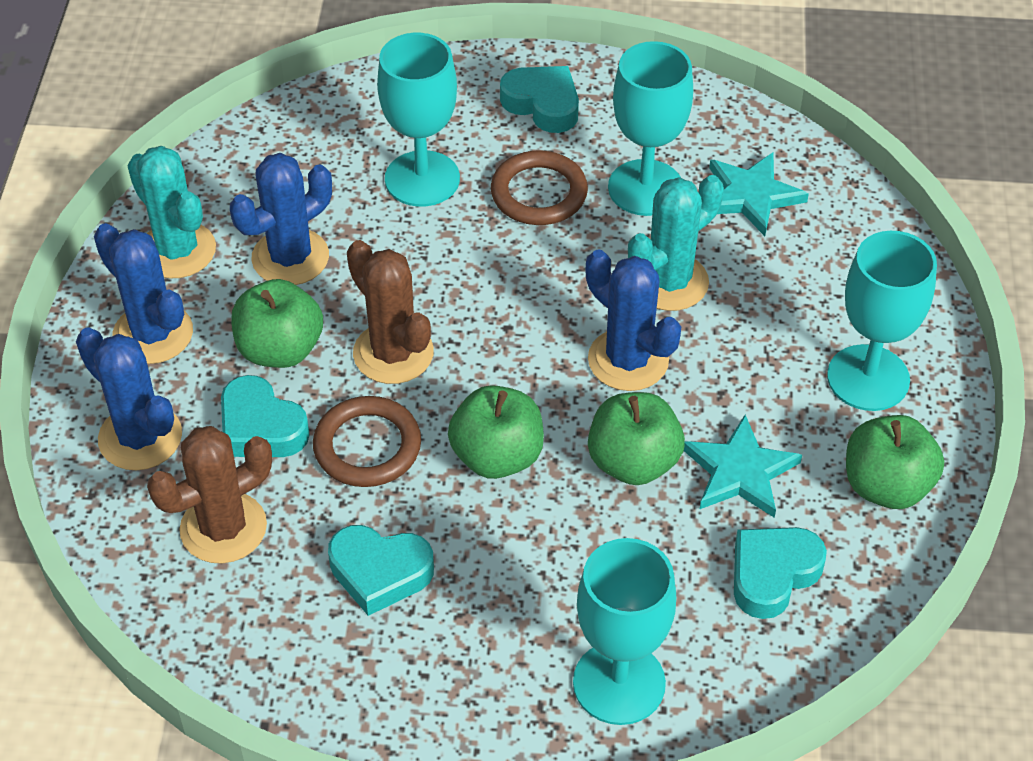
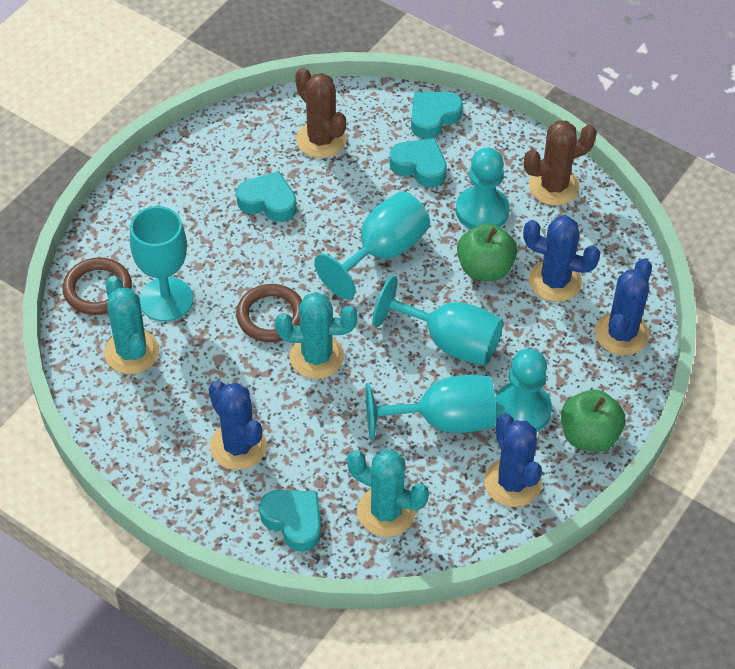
green apple: [231,279,323,368] [448,385,544,479] [588,392,685,485] [846,415,944,509] = 4 -> [457,223,517,281] [561,389,626,452] = 2
turquoise cactus: [127,146,216,278] [628,175,724,311] = 2 -> [104,276,159,374] [275,292,357,379] [347,450,429,537] = 3
turquoise pawn: none = 0 -> [456,148,509,229] [495,349,552,432] = 2
turquoise star: [684,415,802,518] [709,153,809,236] = 2 -> none = 0

